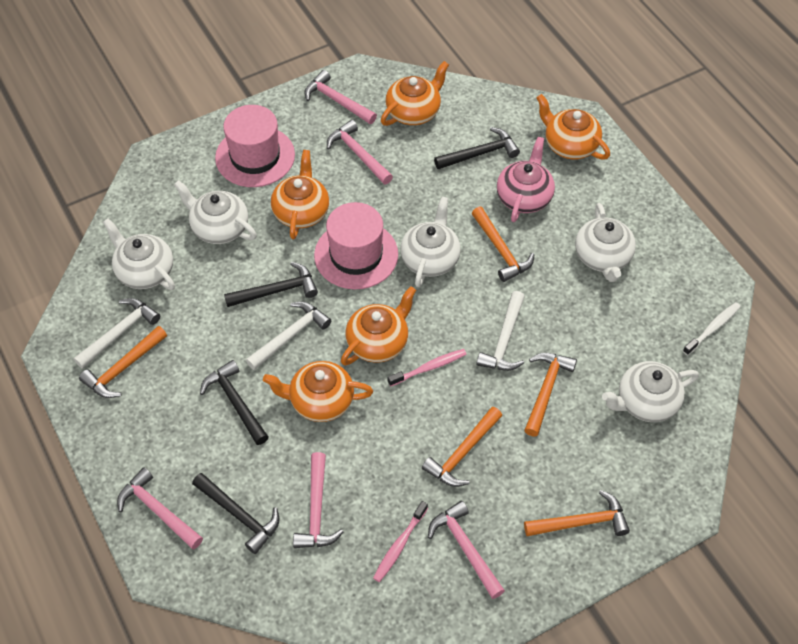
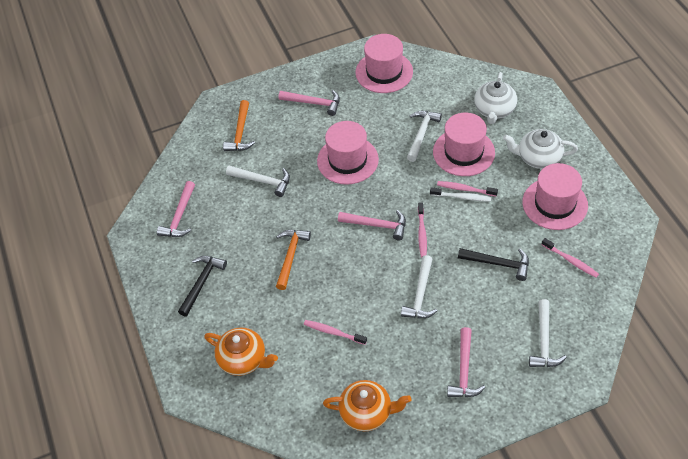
black hammer: [192,473,279,554] [200,360,269,445] [224,262,318,307] [434,127,520,169] = 4 -> [178,256,227,317] [458,248,529,281] = 2
orange hammer: [79,326,167,398] [422,406,502,487] [472,207,535,282] [524,353,577,436] [524,490,630,536] = 5 -> [223,100,255,151] [276,230,311,290] = 2
orange teapot: [263,361,373,422] [271,150,329,239] [341,286,416,365] [381,61,449,126] [536,94,610,160] = 5 -> [204,327,278,376] [323,380,411,431] = 2
pink hammer: [117,467,203,550] [293,452,343,548] [304,70,377,124] [327,120,393,184] [428,501,505,599] = 5 -> [157,181,195,237] [279,90,340,116] [338,210,406,241] [447,327,485,397] = 4
pink hat: [215,105,295,187] [314,202,398,289] = 2 -> [317,121,379,185] [356,34,413,93] [433,113,495,176] [522,163,588,230] = 4
pink teapot: [497,137,555,222] = 1 -> none = 0
pink toothbrush: [373,501,428,582] [388,349,467,387] = 2 -> [304,320,367,345] [418,203,427,257] [437,181,498,197] [542,238,599,278] = 4
white hammer: [74,298,160,369] [246,302,331,370] [476,291,525,371] = 3 -> [226,166,290,197] [401,255,437,318] [407,111,442,162] [529,299,567,367] = 4
white teapot: [103,218,175,290] [174,180,257,244] [400,197,461,287] [575,203,636,282] [602,361,699,422] = 5 -> [474,72,517,124] [503,129,578,169] = 2

